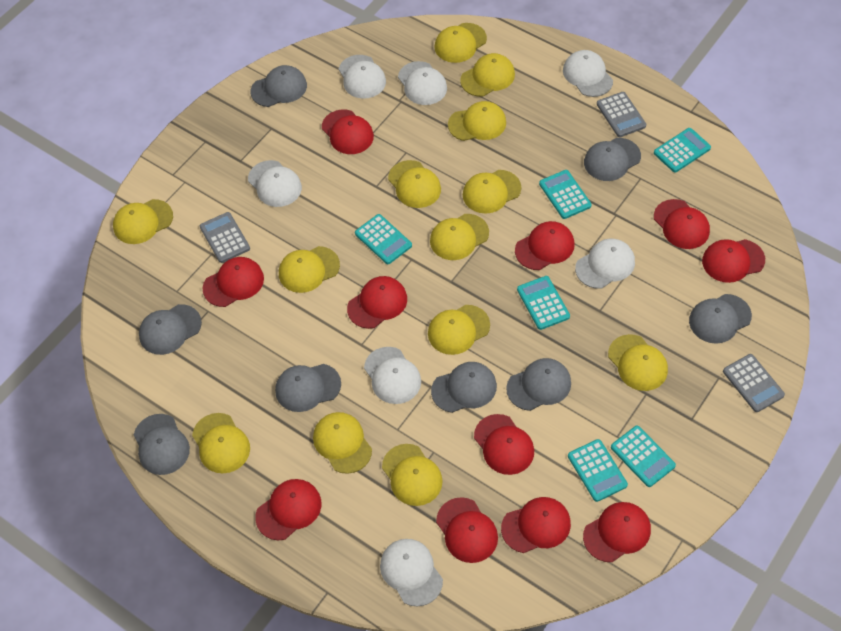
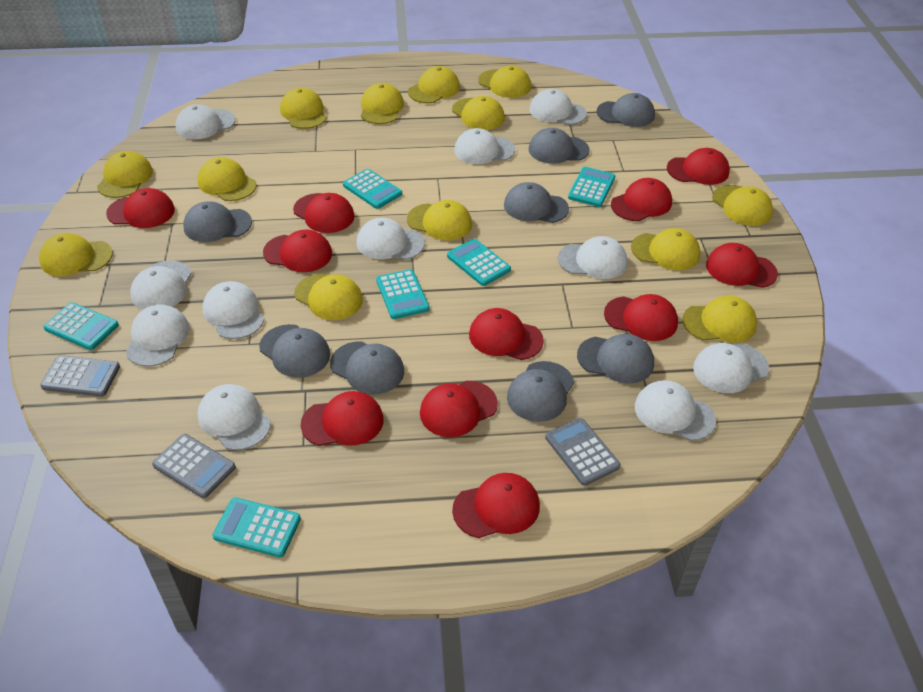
white cap: [248,160,302,207] [339,55,386,98] [364,347,421,404] [380,539,443,607] [398,61,447,105] [563,50,613,97] [575,239,635,289] = 7 -> [125,304,190,367] [130,261,192,310] [176,104,236,139] [197,384,271,450] [202,281,264,339] [356,218,425,260] [454,128,515,164] [530,89,587,125] [558,236,627,279] [635,380,716,441] [693,343,769,393] = 11

